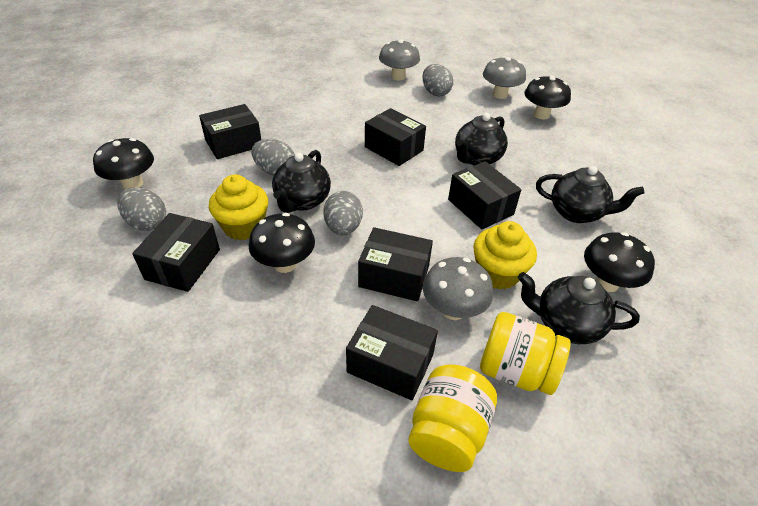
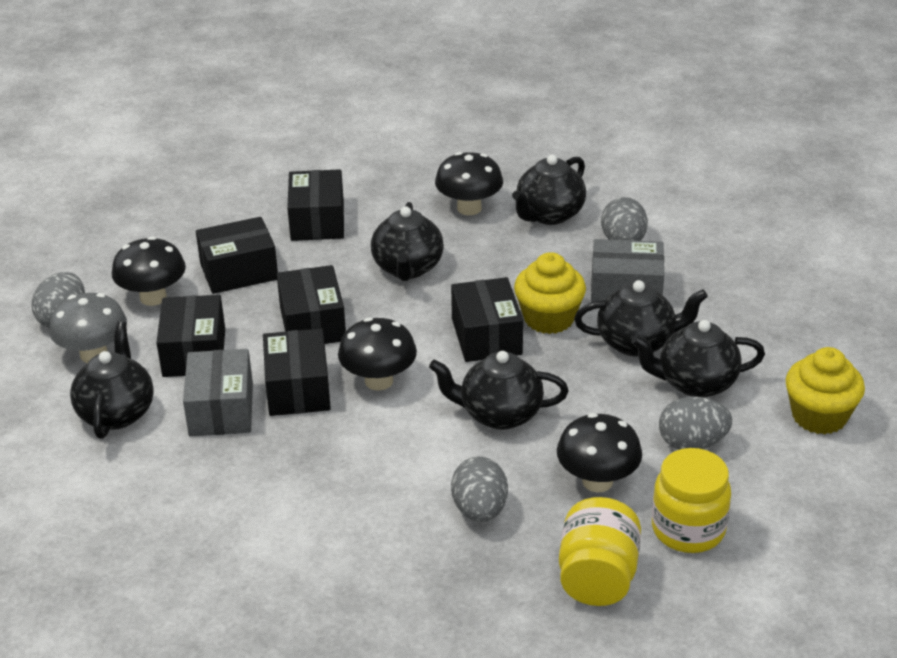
black teapot: [272,150,331,213] [455,113,508,166] [518,272,640,344] [536,166,644,223] = 4 -> [70,322,154,439] [371,202,444,281] [429,351,568,430] [512,155,586,225] [574,280,708,357] [631,320,765,398] = 6
grey box: none = 0 -> [183,349,253,436] [591,239,664,303] = 2
grey mushroom: [379,39,420,81] [423,257,493,320] [483,56,526,99] = 3 -> [49,293,127,363] = 1

